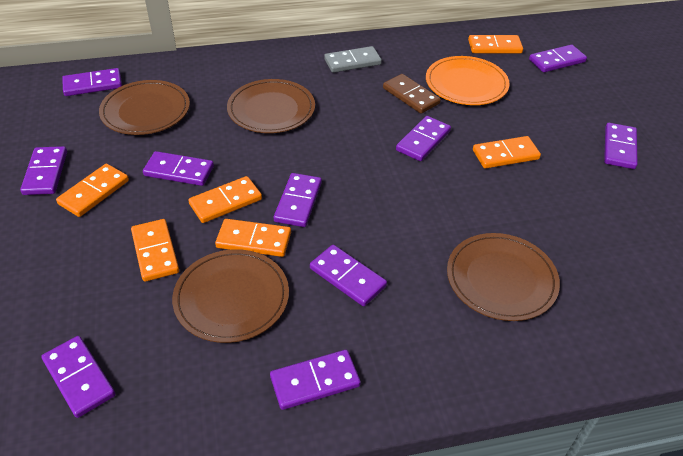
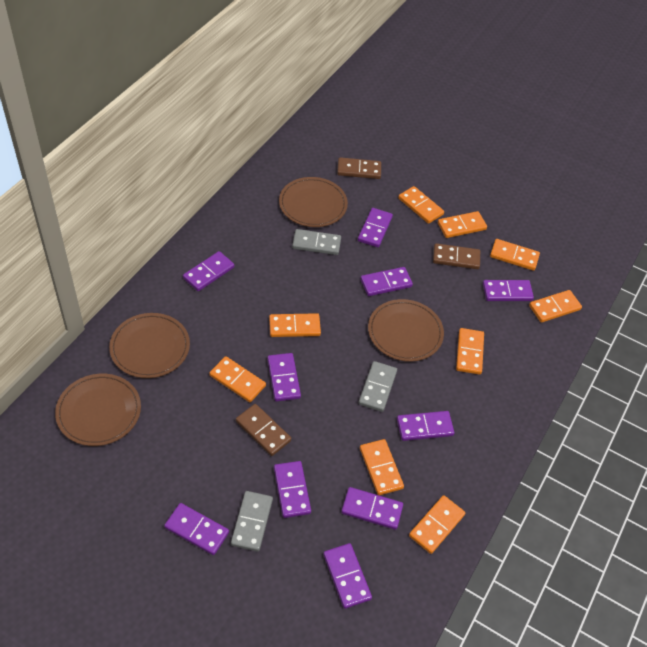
brown domino: [383,74,441,114] = 1 -> [236,404,291,456] [337,157,381,179] [433,243,480,269] = 3
grey domino: [324,46,382,73] = 1 -> [231,491,273,552] [292,229,341,255] [359,361,397,412] = 3
orange domino: [56,164,129,217] [131,219,179,282] [188,176,262,223] [215,219,291,257] [468,35,523,54] [473,136,541,169] = 6 -> [210,356,266,402] [269,313,321,337] [360,439,404,495] [398,186,444,224] [409,495,465,554] [438,211,487,238] [456,328,484,375] [490,239,540,271] [529,290,582,323] = 9
orange plate: [426,56,510,105] = 1 -> none = 0

